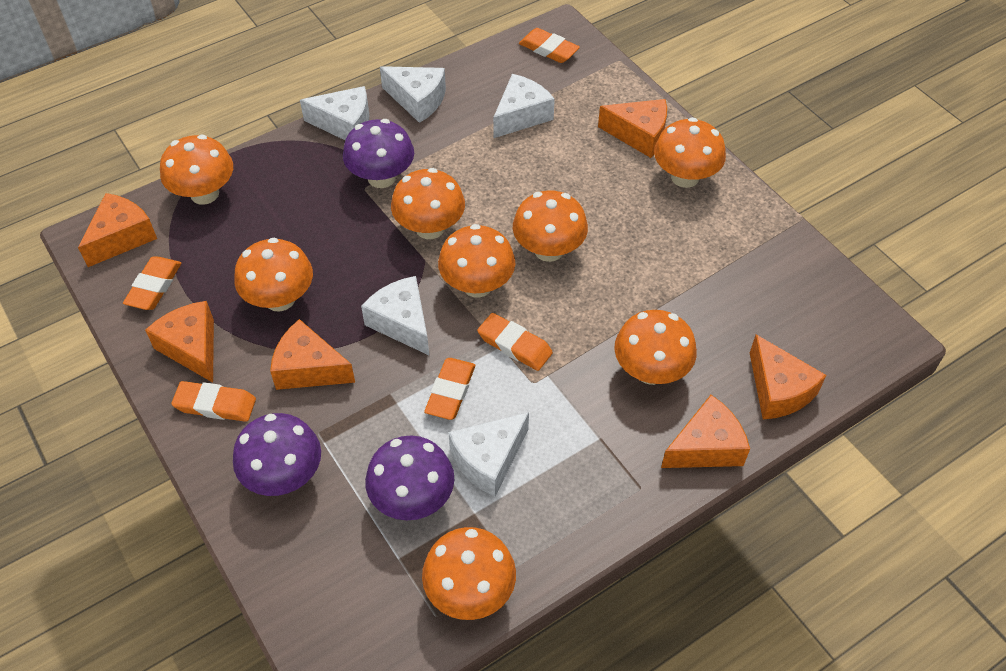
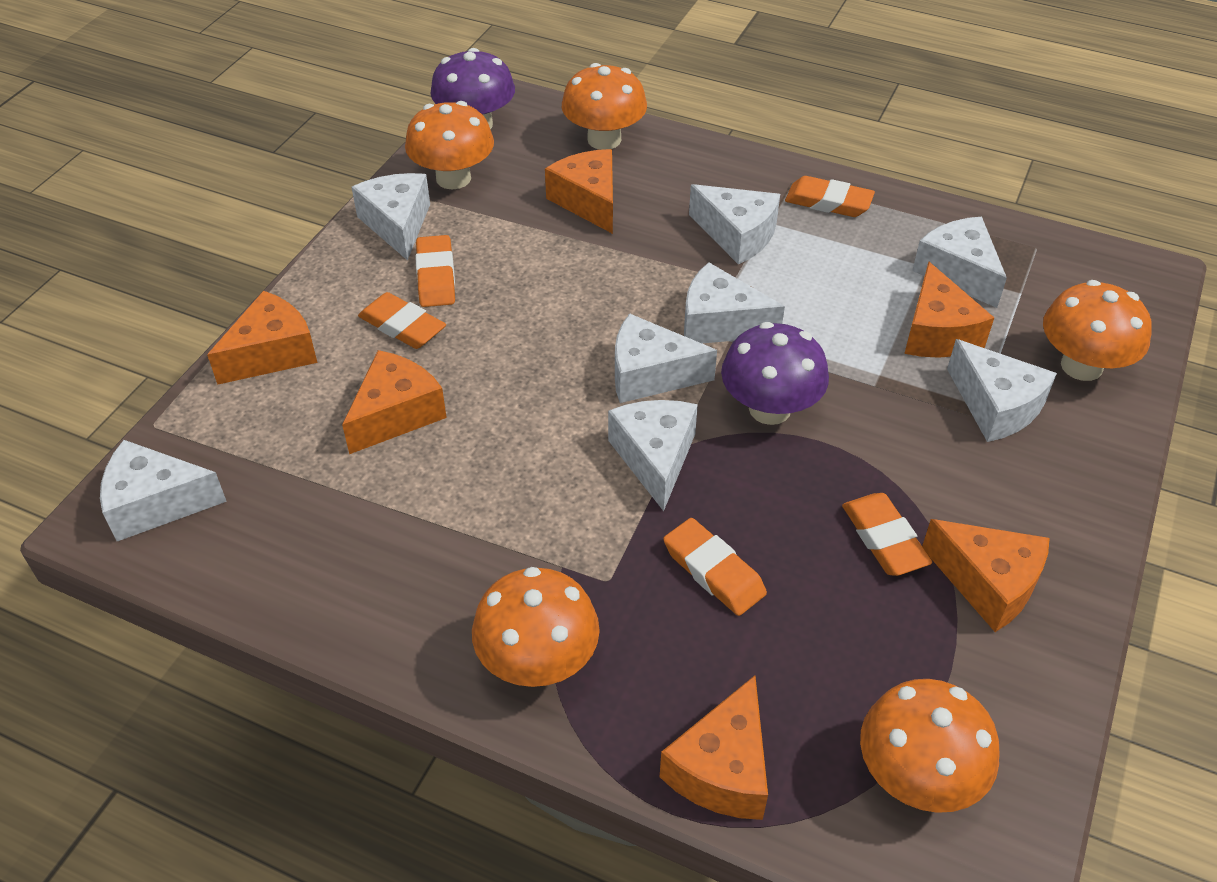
orange mushroom: [160,135,233,205] [234,238,313,311] [391,168,465,239] [422,527,516,620] [438,224,515,298] [513,190,588,262] [614,310,697,385] [654,117,726,188] = 8 -> [405,101,494,189] [472,567,600,687] [562,63,647,150] [860,679,1000,813] [1043,280,1152,381] = 5
purple mushroom: [233,413,321,496] [343,119,414,188] [365,436,454,520] = 3 -> [430,48,515,129] [721,322,829,425] = 2
white cheese: [300,86,369,140] [361,276,429,355] [380,66,446,123] [448,412,529,497] [493,74,555,138] = 5 -> [100,440,227,541] [352,173,430,261] [608,400,698,511] [615,313,717,403] [684,262,785,343] [689,184,780,264] [912,217,1007,308] [947,339,1057,442] = 8

